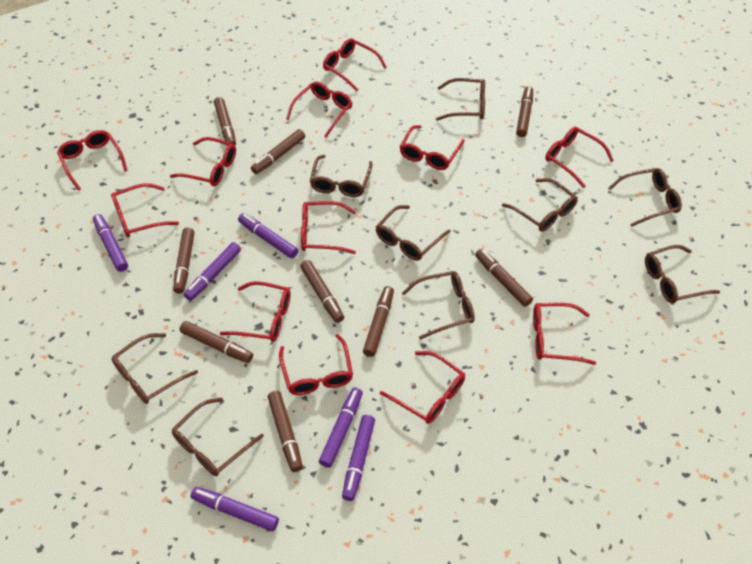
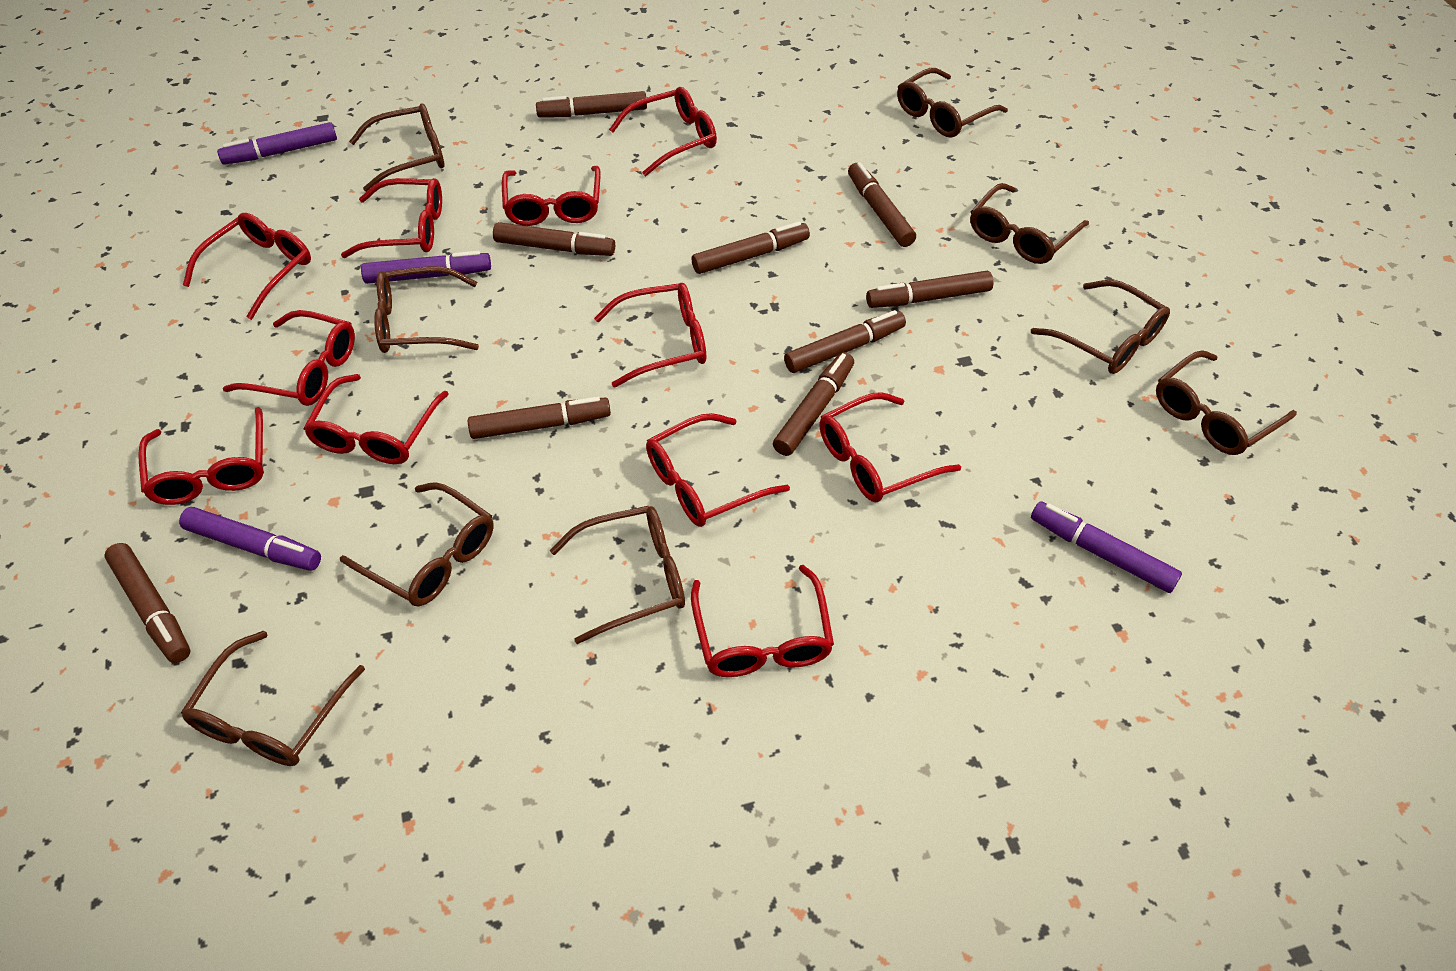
purple marker: [93,214,128,272] [184,242,241,301] [191,487,279,532] [238,213,298,258] [319,388,363,468] [342,415,375,501] = 6 -> [179,507,321,571] [217,122,337,165] [361,251,491,284] [1031,501,1182,593] = 4
red glasses: [57,130,128,191] [111,183,179,238] [170,137,236,186] [220,281,291,342] [279,334,353,395] [286,82,352,138] [301,201,356,254] [323,38,387,91] [380,351,465,424] [400,125,465,170] [533,303,596,365] [545,127,614,188] = 12 -> [138,407,264,505] [183,213,311,320] [223,310,355,406] [303,374,449,464] [341,178,442,258] [502,166,601,226] [594,283,706,388] [609,87,717,176] [646,413,790,527] [691,565,834,677] [819,392,961,502] = 11

